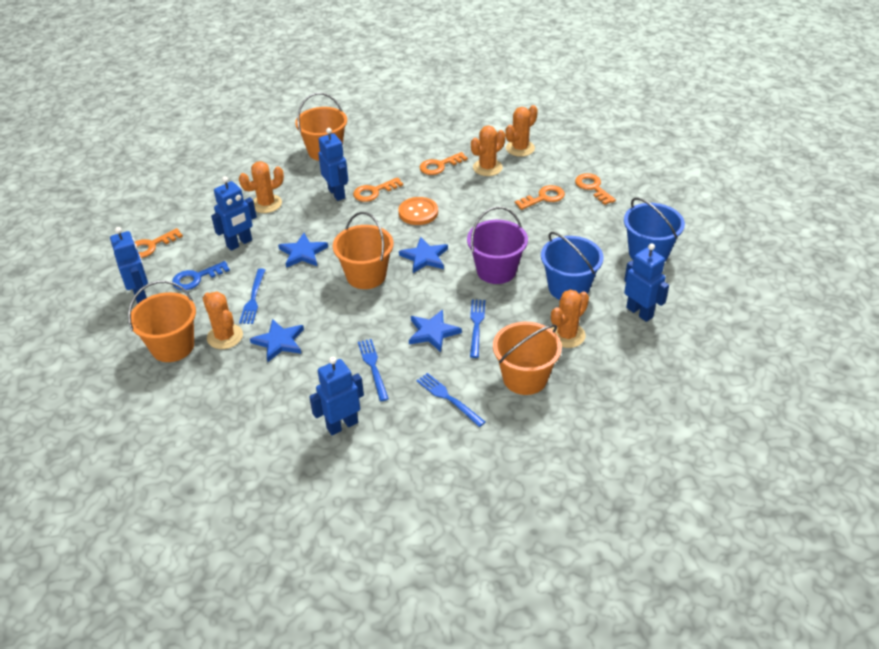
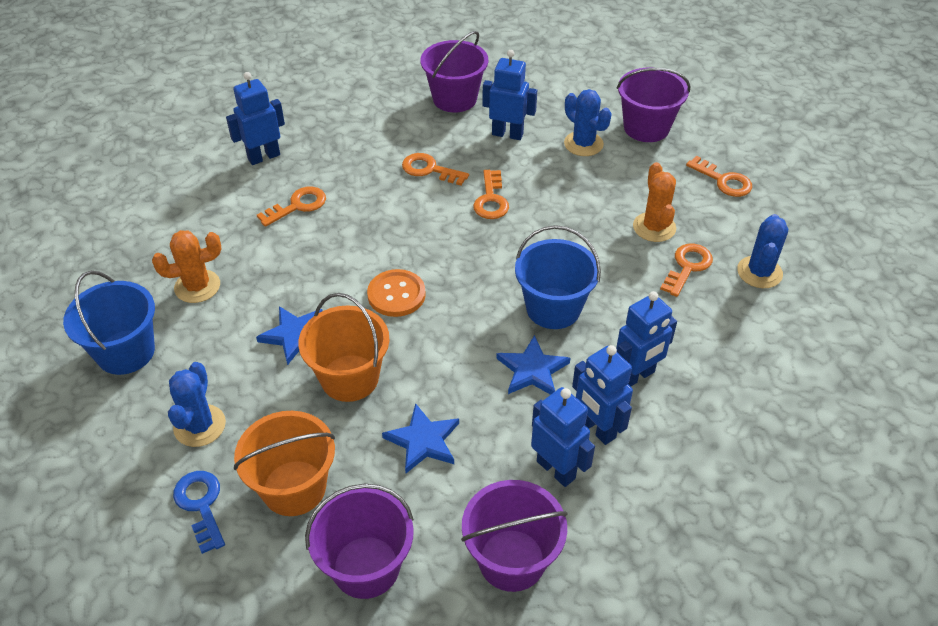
blue cactus: none = 0 -> [168,362,226,447] [564,89,612,156] [737,214,788,288] = 3
blue fork: [239,268,265,324] [358,339,389,401] [416,373,485,427] [470,299,485,358] = 4 -> none = 0
blue star: [250,319,304,362] [278,233,328,268] [399,237,448,273] [409,310,462,352] = 4 -> [256,306,322,365] [382,403,459,473] [496,335,570,395] = 3
orange bucket: [128,281,196,362] [295,93,347,161] [333,212,394,289] [493,322,562,395] = 4 -> [234,411,335,516] [298,293,390,402] = 2
orange cactus: [203,292,243,349] [239,161,284,213] [471,125,505,176] [505,105,538,157] [550,290,589,348] = 5 -> [152,230,222,303] [633,162,676,242] = 2
purple bucket: [467,207,528,284] = 1 -> [305,484,414,599] [421,31,488,113] [461,480,568,592] [617,68,690,142] = 4

